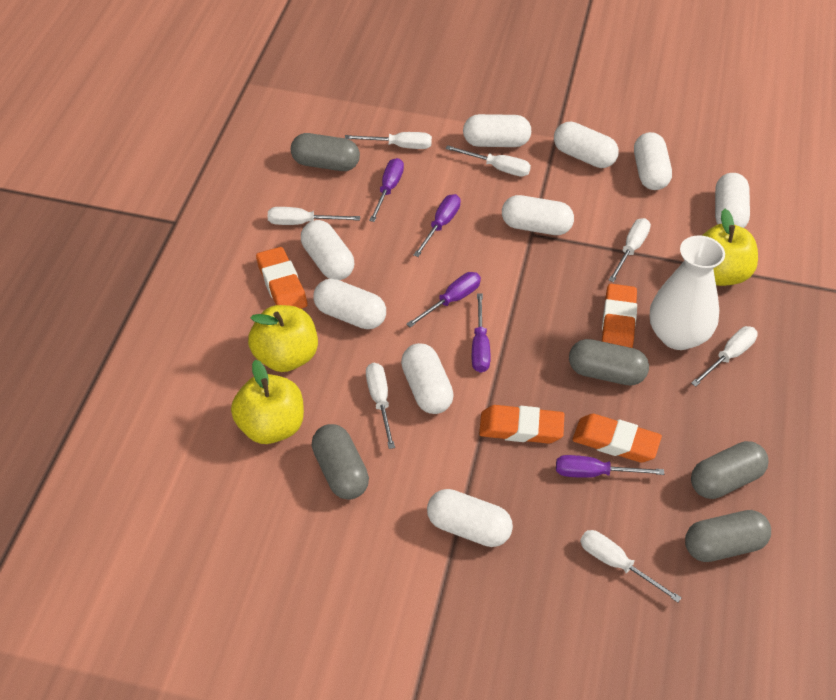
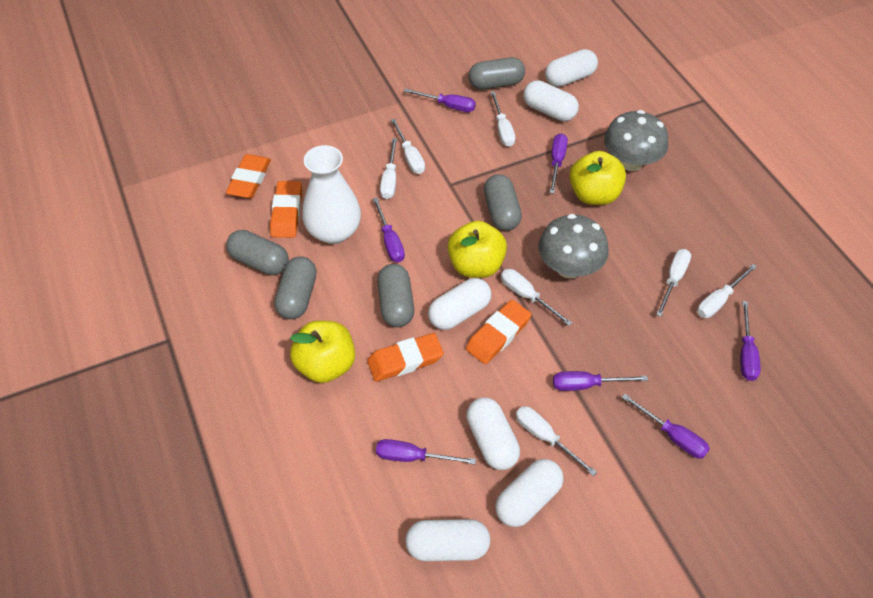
grey mushroom: none = 0 -> [538,214,609,279] [604,110,668,171] = 2
purple screwdriver: [369,158,404,222] [406,272,481,327] [414,194,461,257] [472,293,490,373] [556,455,664,478] = 5 -> [373,198,405,262] [376,439,476,465] [404,88,476,112] [549,133,568,194] [553,371,648,391] [621,394,710,459] [740,301,761,381] = 7
white capsule: [301,220,354,280] [313,279,386,329] [401,343,454,414] [427,489,513,547] [463,114,531,147] [502,195,574,235] [554,121,619,168] [634,132,672,190] [715,173,750,228] = 9 -> [405,519,490,561] [428,278,491,330] [466,397,520,470] [495,459,563,527] [523,80,579,121] [545,49,598,87] = 6

